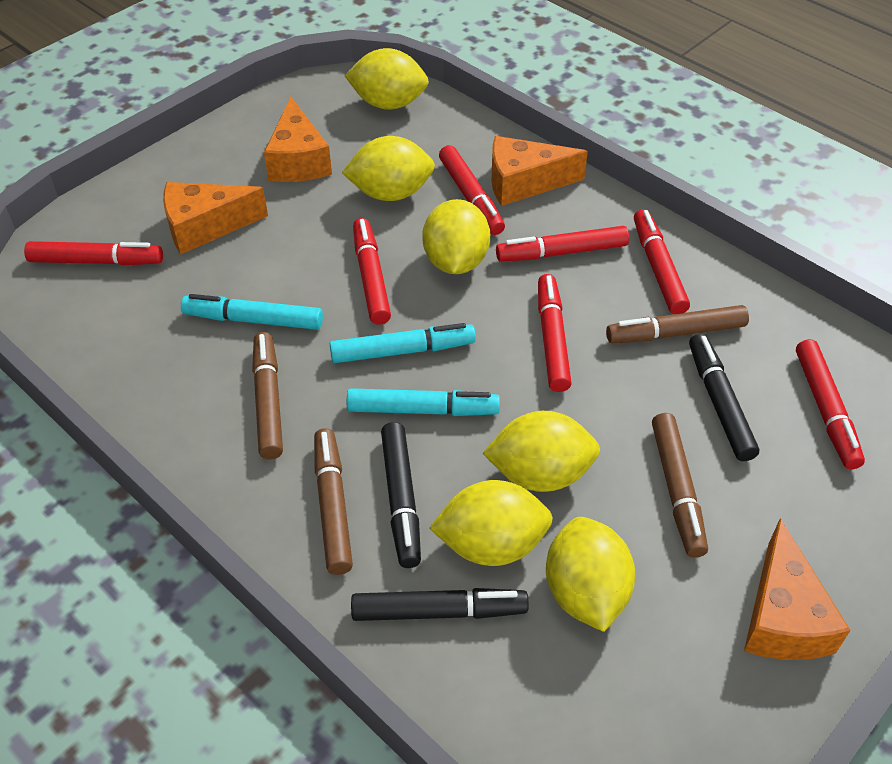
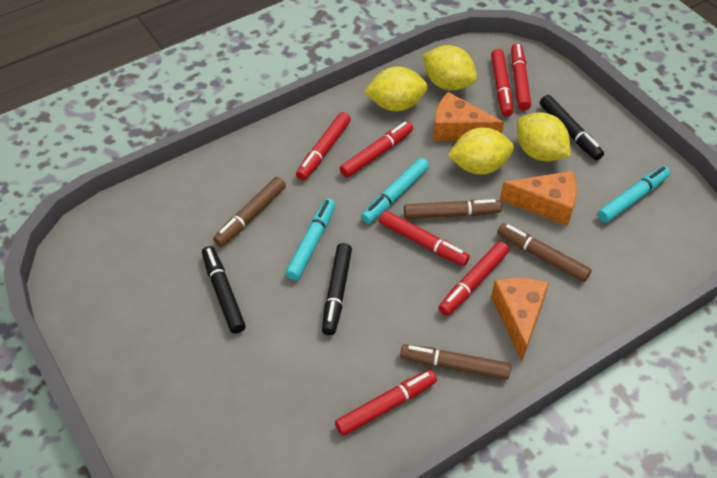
orange cheese: [163,182,268,254] [264,97,332,182] [491,136,588,206] [744,519,851,660] = 4 -> [433,92,504,141] [491,278,549,361] [500,171,577,226] = 3
yellow lemon: [342,136,435,201] [344,48,429,110] [422,199,490,274] [430,480,553,566] [483,411,600,492] [546,517,635,632] = 6 -> [364,67,428,111] [422,45,477,90] [448,127,514,175] [517,112,570,162] = 4

